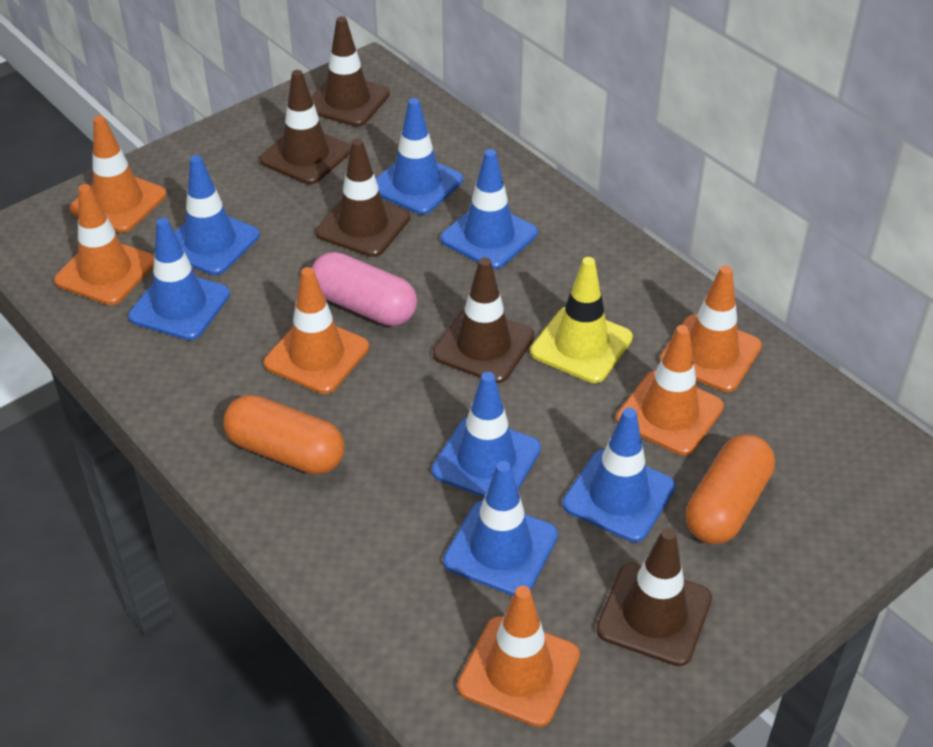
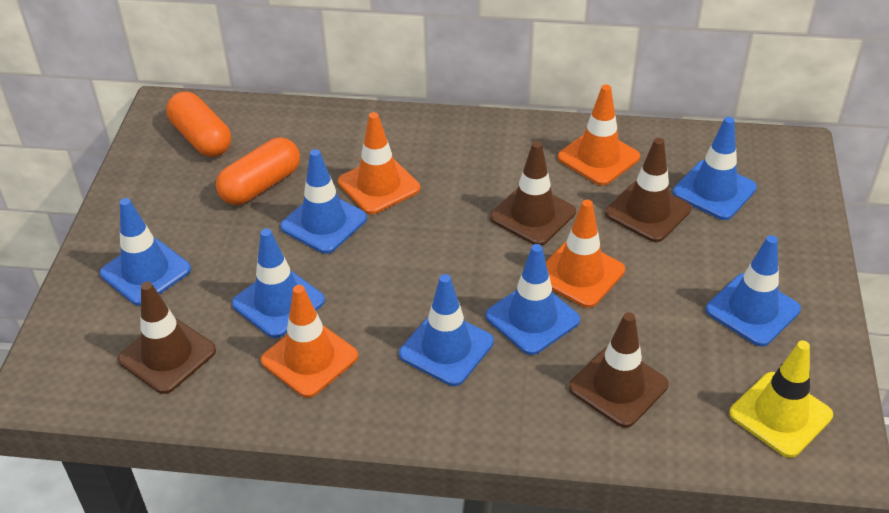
brown traffic cone: [259,70,351,184] [311,16,390,127] [316,138,410,257] [433,257,534,383] [596,528,712,666] = 5 -> [118,282,216,394] [490,141,576,245] [569,312,669,428] [605,138,691,242] = 4
orange traffic cone: [54,184,154,305] [70,116,166,233] [264,267,369,394] [457,586,580,727] [616,325,724,455] [660,265,762,392] = 6 -> [261,285,358,398] [338,112,420,214] [546,199,625,308] [558,84,640,186] = 4
pink capsule: [312,252,417,326] = 1 -> none = 0

